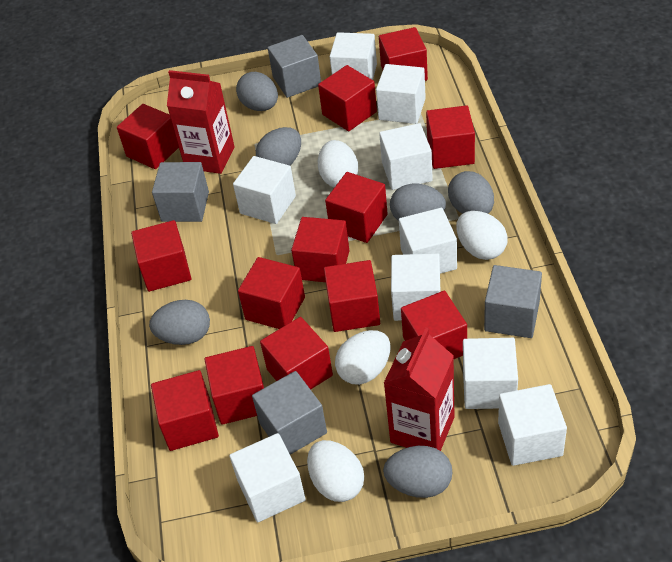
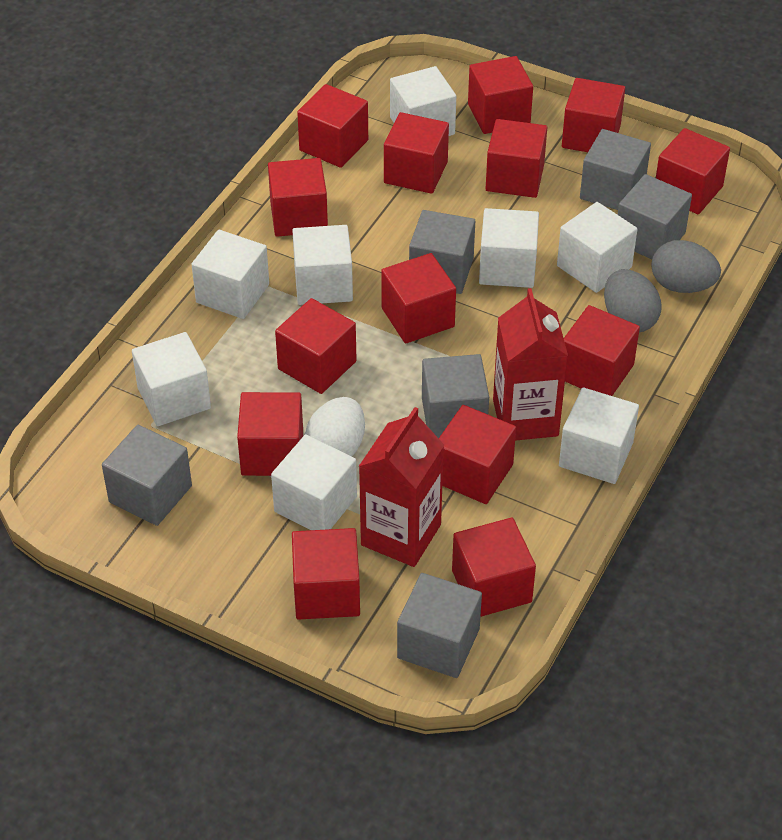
grey cube: [152,162,209,222] [252,371,327,455] [268,35,321,98] [484,265,542,338] = 4 -> [102,425,192,526] [397,573,482,678] [409,210,475,294] [422,354,489,438] [580,129,651,210] [618,174,692,259] = 6
grey egg: [149,300,210,345] [236,72,278,111] [256,127,301,165] [383,446,453,498] [390,183,446,221] [448,171,494,214] = 6 -> [604,269,662,332] [651,240,721,293] = 2
red cube: [117,104,179,169] [131,220,191,292] [151,370,219,451] [204,346,264,425] [238,257,305,329] [260,317,333,390] [291,217,349,282] [318,65,377,131] [324,260,380,332] [325,172,388,243] [379,27,428,81] [401,291,467,359] [426,105,475,169] = 13 -> [237,392,303,476] [268,158,328,237] [275,298,357,394] [292,528,360,620] [297,84,368,168] [381,253,456,344] [384,112,449,194] [439,405,516,504] [452,518,536,617] [468,56,533,134] [486,119,547,198] [562,78,625,152] [564,305,640,396] [656,128,730,214] = 14
white cube: [229,433,306,522] [233,156,296,224] [330,32,377,80] [376,64,426,124] [379,123,433,190] [391,253,441,321] [399,208,457,274] [463,338,518,409] [498,384,567,466] = 9 -> [132,332,211,426] [191,230,269,319] [271,434,357,530] [292,225,353,305] [390,66,456,136] [479,208,539,288] [557,202,638,293] [559,388,639,484] = 8
white egg: [307,440,364,502] [318,140,358,187] [335,330,391,385] [456,211,508,260] = 4 -> [305,397,365,456] = 1

